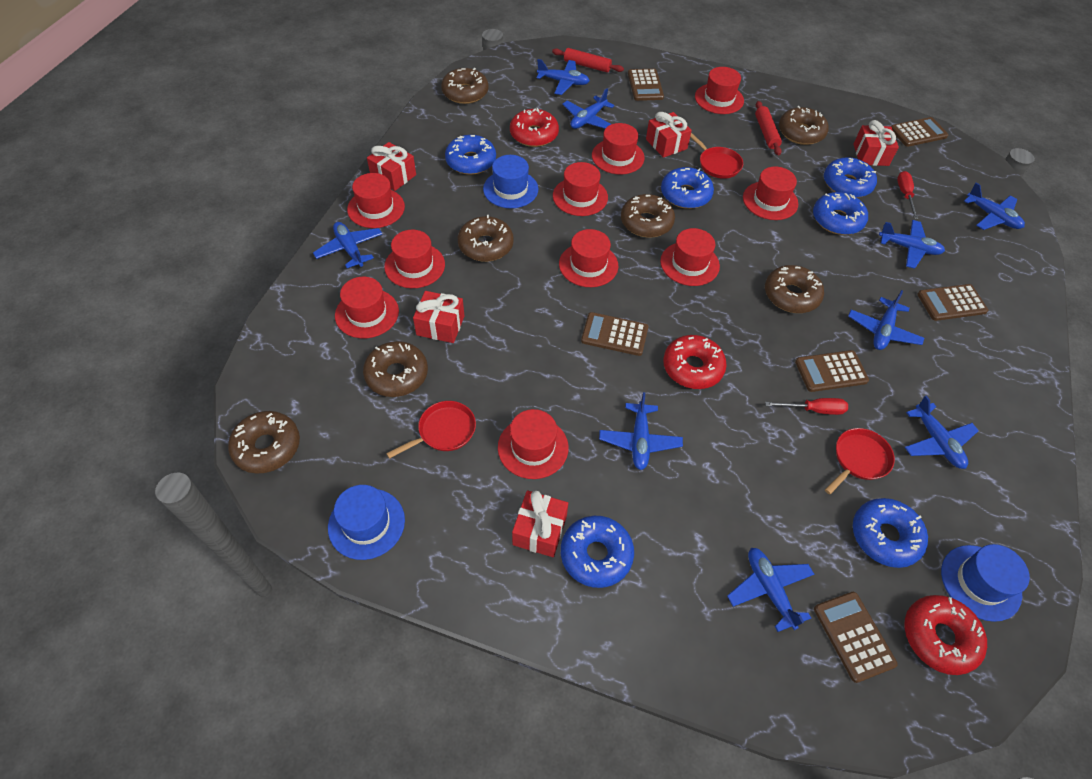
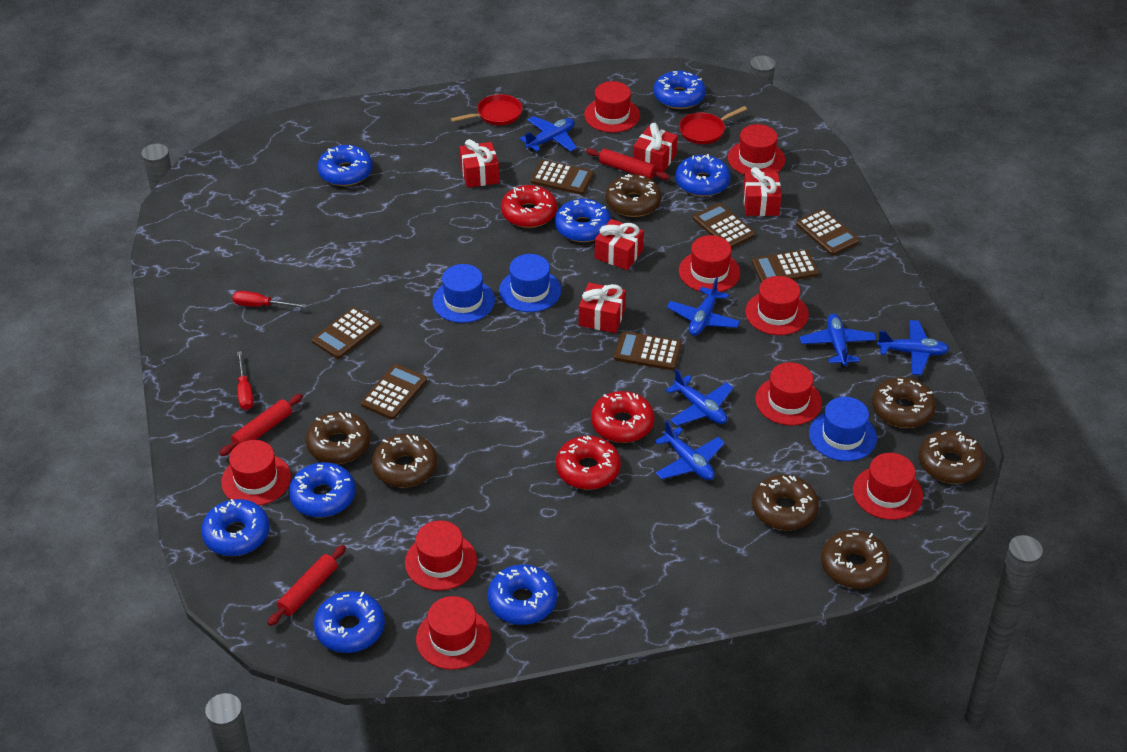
blue donut: [445,135,496,175] [561,516,634,588] [661,167,714,209] [813,192,868,235] [824,157,877,198] [853,498,928,568] = 6 -> [201,499,270,556] [289,462,355,518] [314,591,385,653] [318,145,373,186] [488,564,557,625] [555,199,611,242] [654,71,706,109] [675,154,731,197] = 8
blue plane: [313,222,382,268] [537,59,590,95] [562,88,614,129] [599,392,683,470] [727,548,814,632] [848,290,924,350] [879,220,945,269] [905,395,979,469] [964,183,1025,230] = 9 -> [519,116,577,152] [655,420,725,480] [666,369,733,426] [667,277,740,336] [800,314,876,367] [877,320,949,375] = 6
brown calculator: [581,312,648,356] [628,69,664,101] [795,350,869,392] [814,592,898,683] [891,117,948,147] [917,284,988,321] = 6 -> [312,307,380,359] [361,364,427,420] [531,160,594,195] [614,331,682,370] [693,203,755,248] [752,249,819,283] [796,209,859,256] = 7
red hat: [335,277,399,338] [347,173,405,228] [384,230,445,288] [498,409,569,479] [553,162,608,216] [559,229,618,287] [592,123,645,174] [660,228,720,286] [695,67,744,114] [743,166,798,220] = 10 -> [221,440,291,506] [405,520,477,591] [416,596,491,670] [584,81,640,133] [679,235,740,292] [728,124,785,175] [745,276,809,335] [755,362,822,425] [853,453,923,520] = 9
red pan: [386,401,476,459] [690,133,743,179] [825,428,895,494] = 3 -> [451,94,522,125] [679,106,747,144] = 2
red rolling pin: [552,48,624,73] [755,101,782,155] = 2 -> [219,394,303,456] [267,545,346,626] [586,148,670,180] = 3

